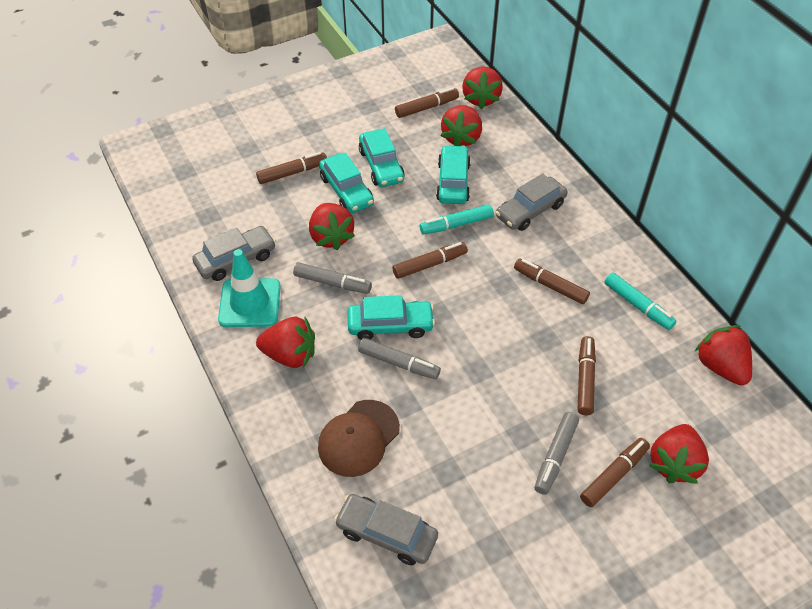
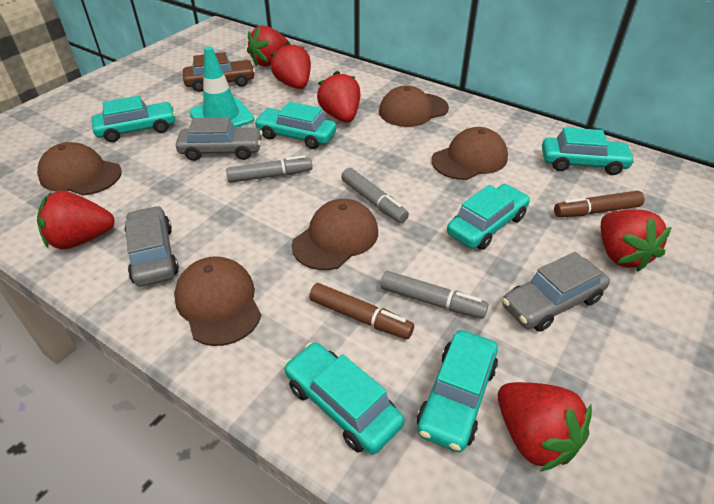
brown cap: [318,400,400,477] = 1 -> [37,142,122,196] [174,256,261,346] [292,199,378,270] [379,85,449,127] [432,127,508,180] = 5
brown car: none = 0 -> [183,52,255,92] = 1
brown marker: [256,152,327,184] [392,242,468,279] [395,87,459,118] [514,258,590,305] [578,336,596,415] [580,438,650,507] = 6 -> [309,283,414,339] [554,191,645,217] = 2
turquoise car: [319,152,374,213] [348,295,435,340] [359,128,405,187] [436,145,471,204] = 4 -> [92,96,176,142] [254,102,336,149] [284,342,404,455] [417,330,498,452] [447,184,530,250] [542,127,635,175] = 6
turquoise marker: [420,204,494,235] [604,272,677,330] = 2 -> none = 0

